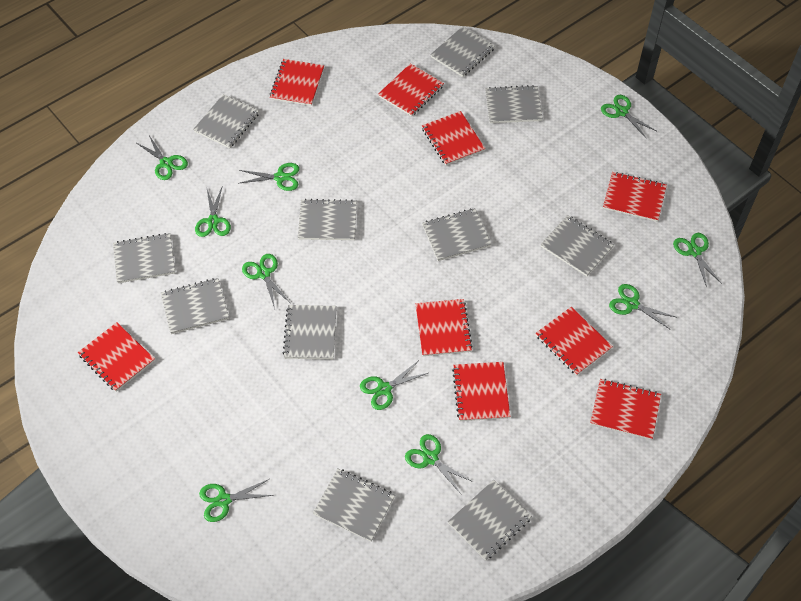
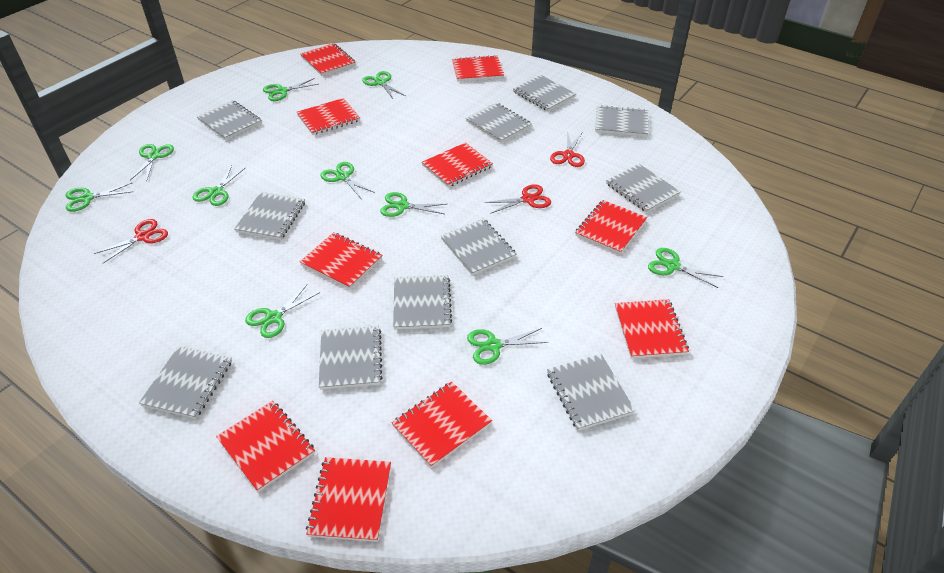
red notebook: [78,322,155,392] [270,59,324,106] [378,63,444,117] [416,299,473,356] [422,111,485,165] [452,362,510,421] [536,307,613,376] [590,379,661,440] [603,172,667,222] = 9 -> [216,401,315,492] [297,98,360,135] [300,232,382,289] [301,43,355,76] [306,457,391,542] [392,381,492,468] [422,142,493,187] [452,55,504,81] [575,200,647,254] [615,299,689,359] = 10
red scissors: none = 0 -> [94,219,168,263] [484,184,551,214] [550,131,585,167] = 3

